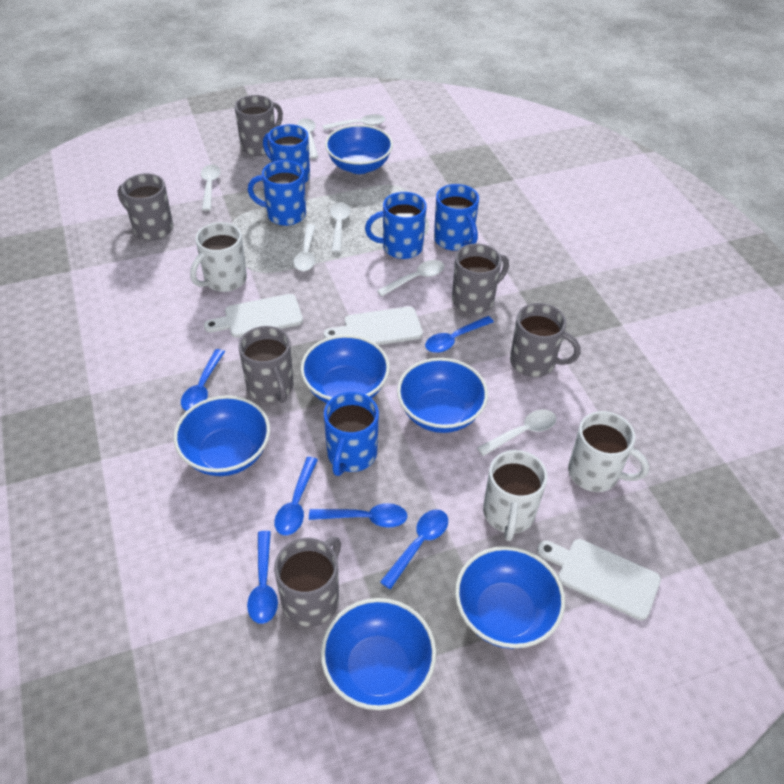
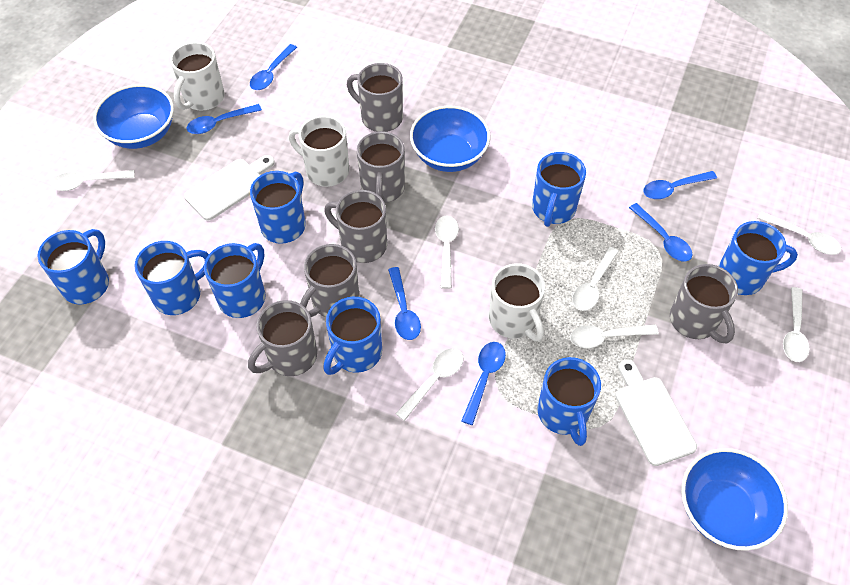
blue bowl: [174,395,270,476] [300,335,390,403] [321,598,436,710] [325,124,393,174] [397,358,488,433] [455,546,565,649] = 6 -> [93,84,174,149] [410,106,490,172] [681,448,788,551] = 3
blue mug: [248,160,306,226] [263,124,310,183] [324,392,379,476] [365,192,427,259] [434,184,479,251] = 5 -> [37,229,109,305] [134,241,209,315] [204,243,265,318] [250,171,306,244] [323,297,382,375] [532,152,586,227] [537,357,601,446] [719,221,798,295] = 8
white cutting board: [204,294,303,338] [324,307,423,345] [537,539,661,621] = 3 -> [184,155,274,221] [615,359,697,466] = 2

